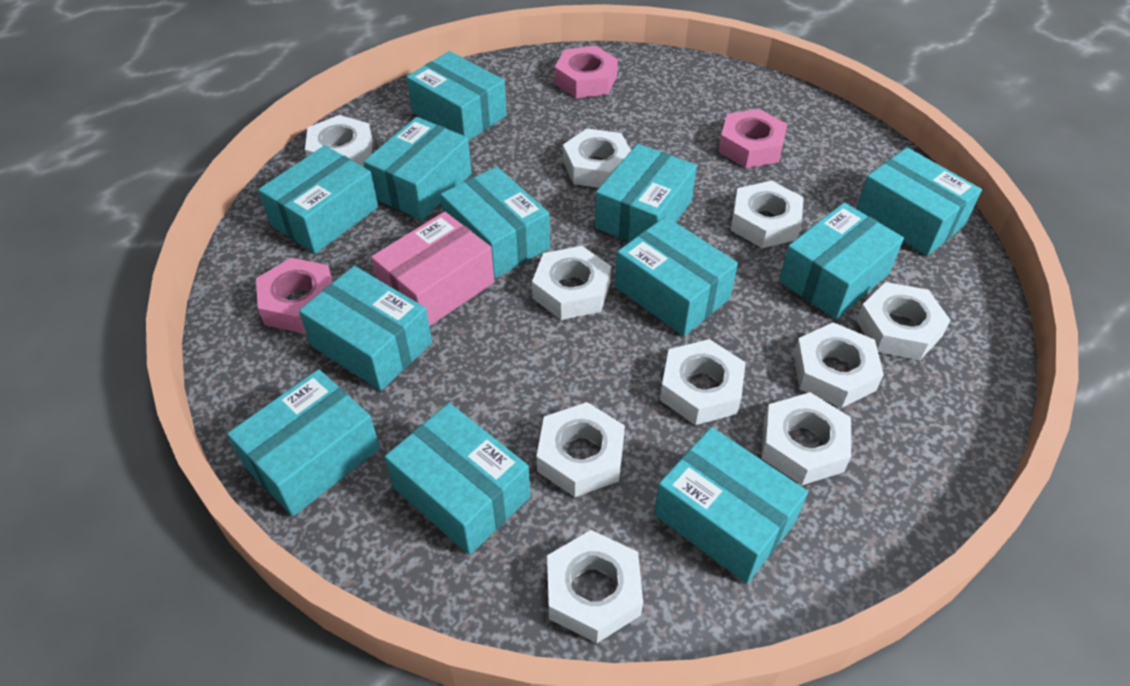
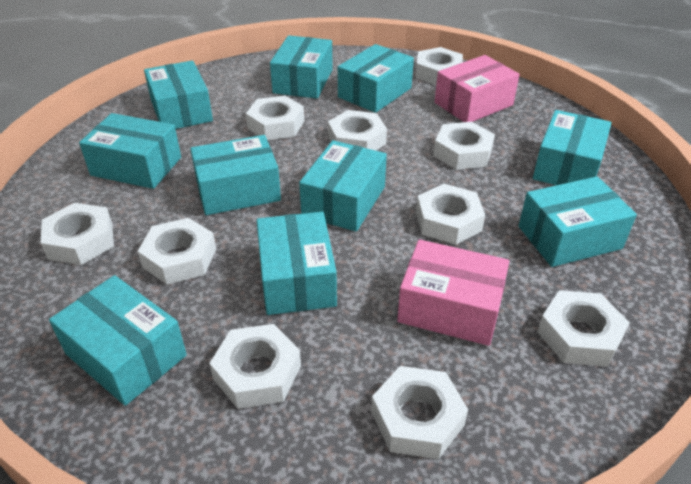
pink box: [371,212,494,327] = 1 -> [397,239,510,346] [435,55,520,122] = 2
pink nut: [256,258,333,333] [554,46,618,98] [718,109,787,168] = 3 -> none = 0
turquoise box: [227,369,380,517] [258,145,378,254] [299,266,432,391] [364,117,472,220] [385,403,530,555] [406,51,507,141] [440,167,550,278] [595,144,697,242] [615,216,738,336] [654,427,808,583] [779,202,904,319] [856,148,982,256] = 12 -> [49,275,187,406] [79,113,181,189] [144,60,213,129] [190,135,281,215] [256,212,337,315] [270,35,333,99] [299,140,387,232] [338,44,414,113] [519,176,637,267] [533,110,612,185] = 10

